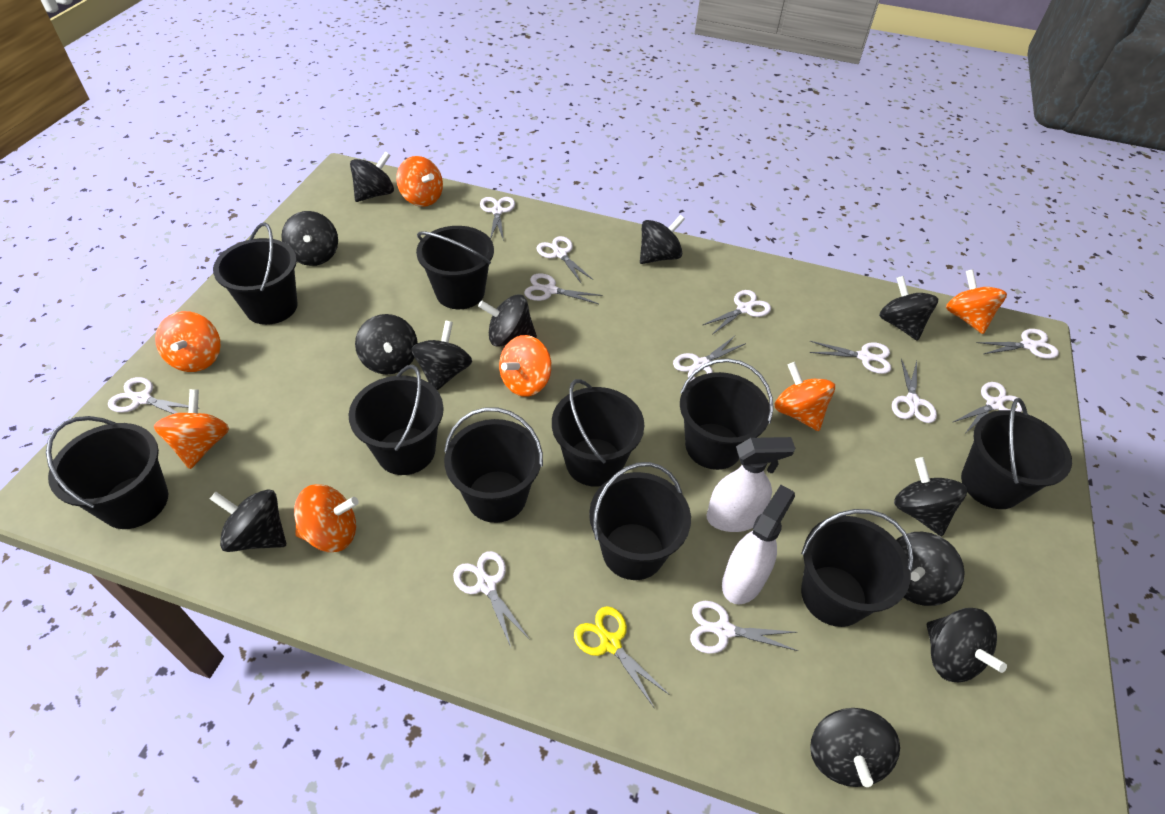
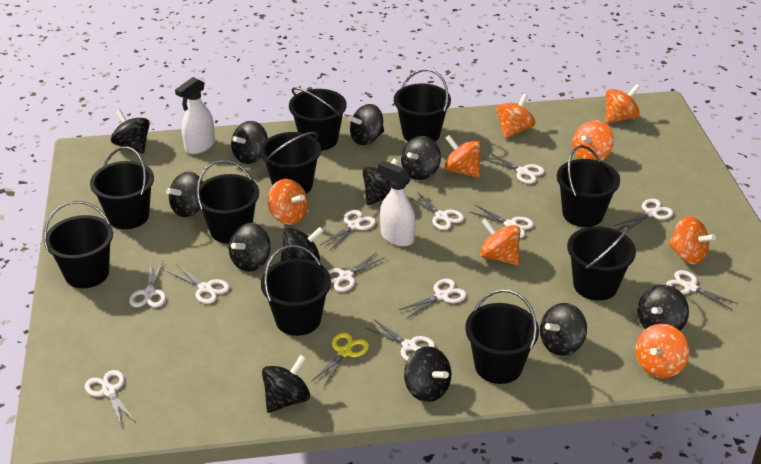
orange spinning top: [154,389,229,469] [155,311,220,372] [294,484,359,552] [396,156,443,207] [499,335,552,397] [774,362,835,431] [946,269,1007,334] = 7 -> [268,179,308,225] [445,135,481,178] [480,218,521,266] [496,94,535,139] [572,120,614,161] [606,84,640,124] [635,324,689,378] [668,216,716,265] = 8

